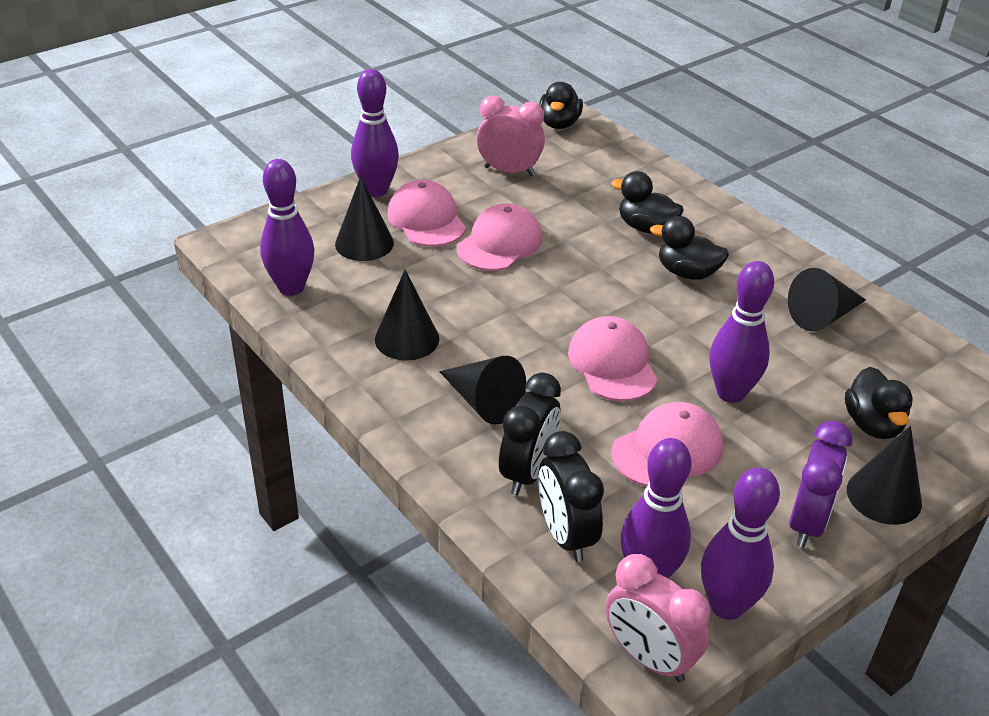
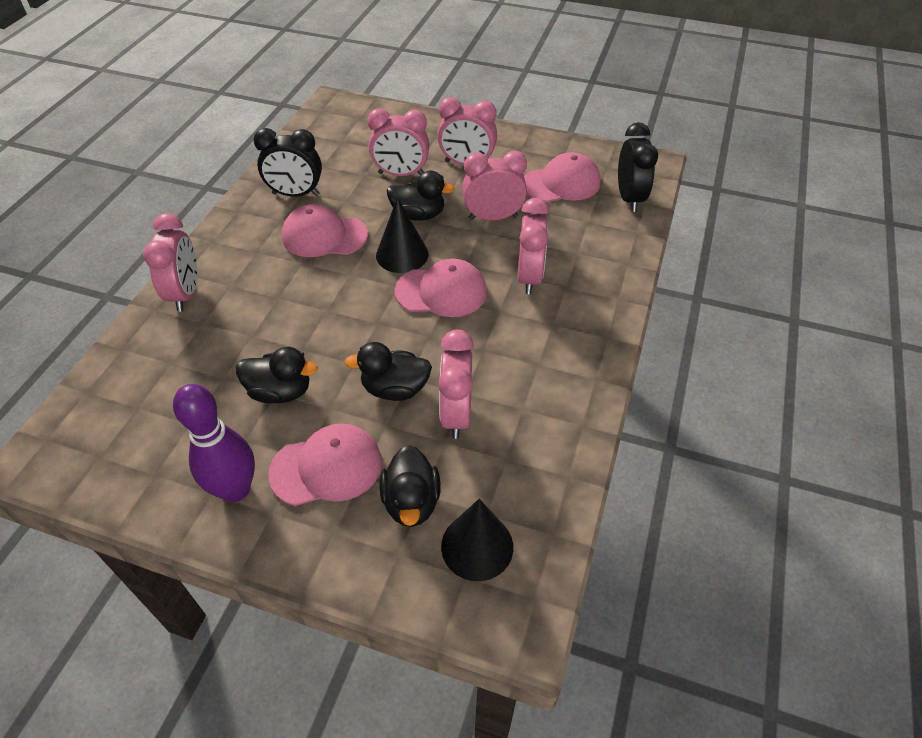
black cone: [335,176,394,261] [375,270,439,361] [439,356,526,425] [788,268,866,331] [847,426,922,525] = 5 -> [376,197,428,273] [441,499,513,581] = 2
pink clock: [477,96,545,176] [605,554,710,682] = 2 -> [143,213,198,312] [368,108,429,176] [437,97,497,165] [438,330,474,439] [462,151,527,221] [517,198,549,294] = 6
purple bowling pin: [260,159,314,296] [351,69,399,197] [621,438,691,578] [701,467,780,620] [710,261,774,403] = 5 -> [173,384,255,502] = 1
purple clock: [789,420,853,547] = 1 -> none = 0

